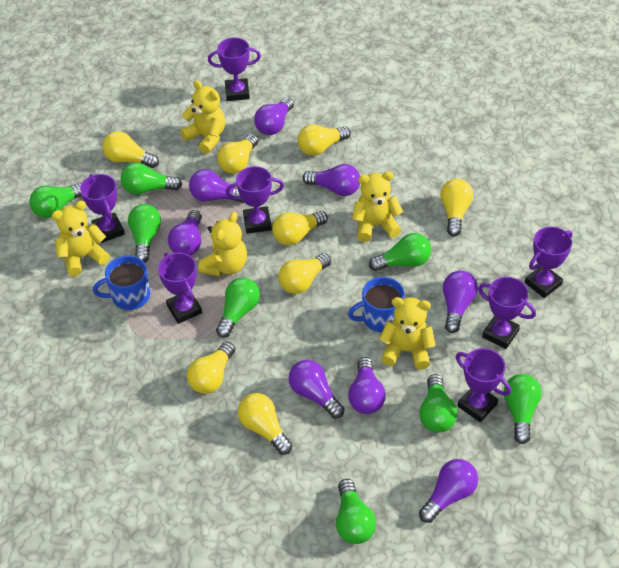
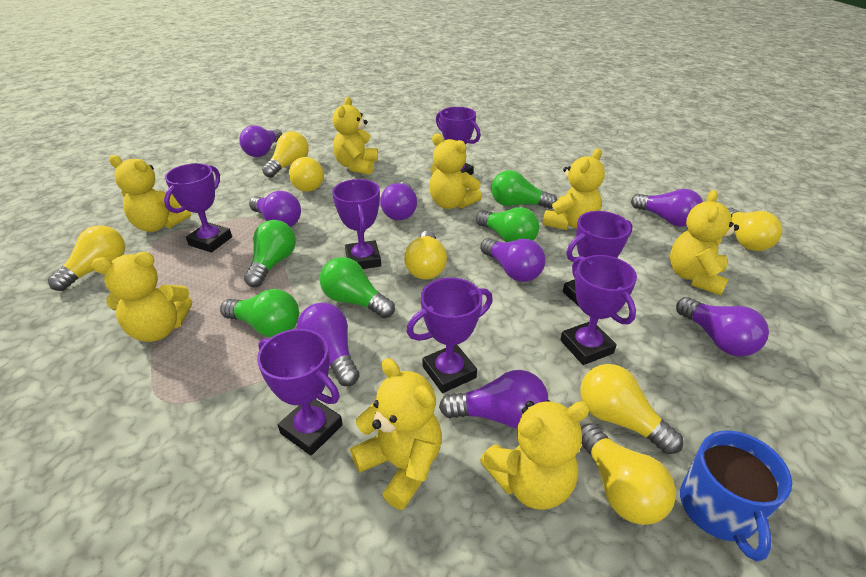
blue mug: [93,256,150,310] [348,277,405,332] = 2 -> [680,430,792,561] = 1
green light bulb: [29,183,82,218] [121,162,182,195] [128,204,161,263] [216,277,260,338] [336,479,376,544] [369,233,431,271] [419,374,457,433] [504,374,541,444] = 8 -> [220,289,299,337] [244,220,296,287] [320,257,395,318] [476,207,539,242] [491,170,557,209] = 5
yellow light bulb: [102,131,159,168] [187,342,235,394] [217,134,258,174] [238,393,292,455] [272,211,328,245] [278,253,331,294] [297,124,351,156] [440,179,473,236] = 8 -> [48,225,125,291] [262,131,309,178] [289,157,324,192] [404,231,447,280] [580,364,683,454] [581,423,676,525] [727,207,782,251] = 7
yellow teddy bear: [51,201,110,277] [180,80,225,154] [198,212,247,276] [352,171,403,242] [379,297,436,370] = 5 -> [91,252,192,342] [109,155,191,232] [332,97,378,175] [350,358,442,510] [429,134,482,209] [480,400,590,510] [542,148,605,230] [670,190,739,296] = 8

